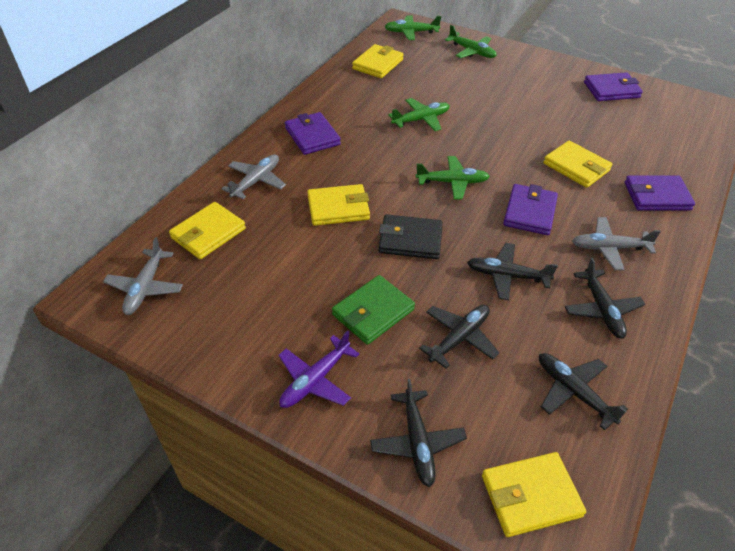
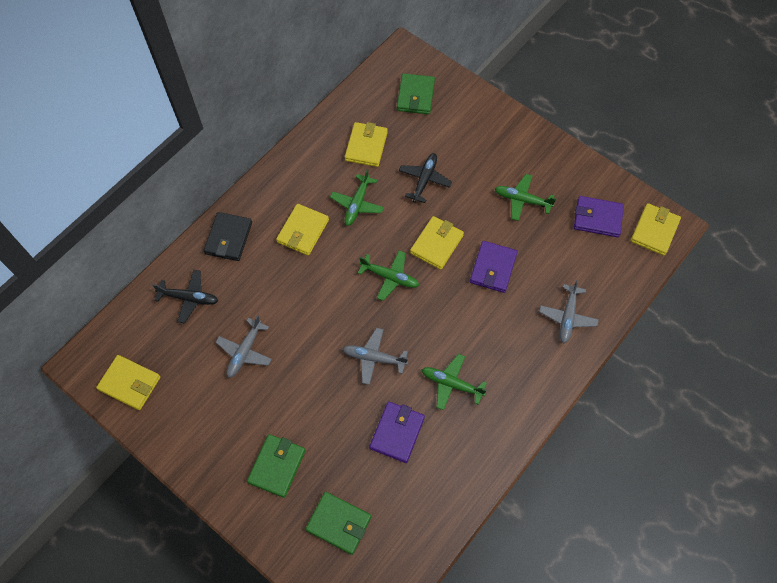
black plane: [370,379,467,487] [419,305,499,369] [467,243,558,300] [539,353,628,430] [564,258,645,339] = 5 -> [152,270,218,324] [399,153,452,203] = 2
green wallet: [332,275,415,345] = 1 -> [247,434,306,498] [305,492,371,555] [397,73,435,114] = 3
purple plane: [279,331,359,408] = 1 -> none = 0
purple wallet: [285,112,341,155] [503,184,558,235] [584,72,643,101] [625,175,695,211] = 4 -> [369,401,425,463] [470,241,518,293] [574,196,624,237] = 3

